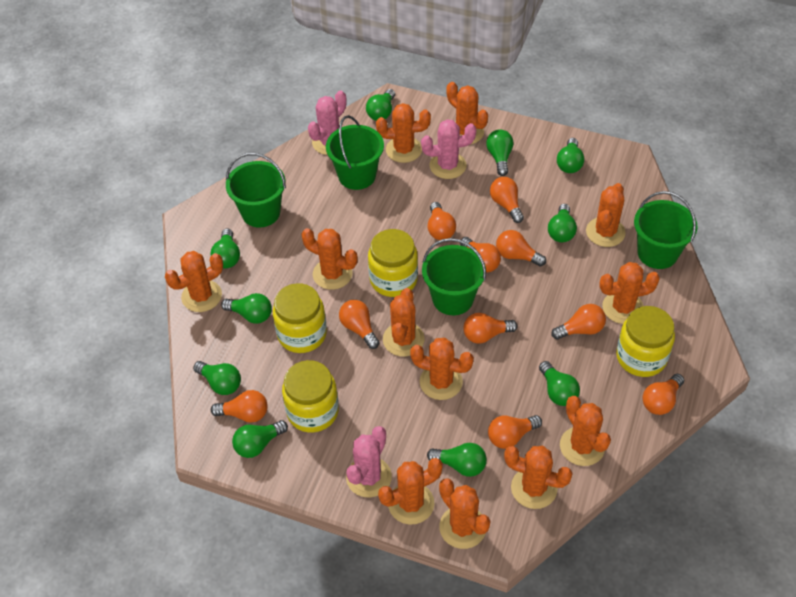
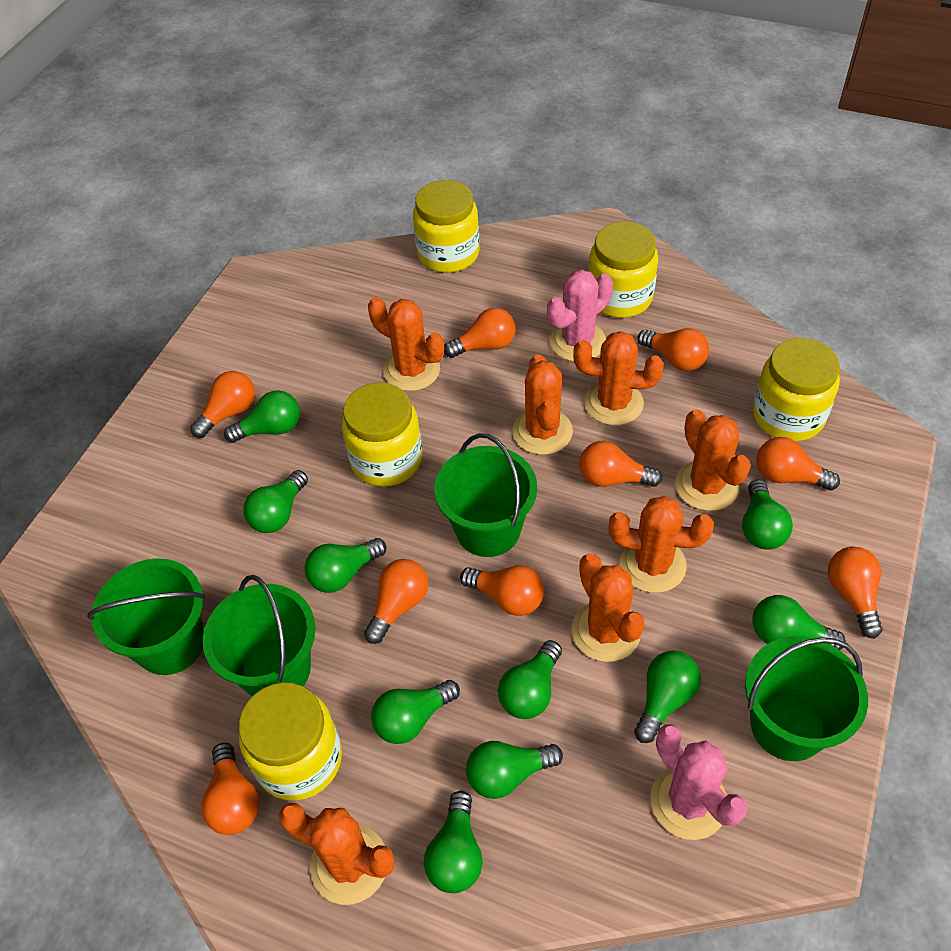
orange cactus: [165,251,223,312] [302,228,358,290] [376,103,431,163] [378,458,443,525] [383,288,425,357] [410,338,474,400] [439,479,490,549] [446,82,488,144] [504,446,573,509] [560,396,611,466] [586,183,626,247] [599,262,660,324] = 12 -> [279,803,395,905] [368,297,444,391] [513,354,573,455] [572,553,645,662] [573,331,664,425] [609,496,714,593] [675,409,751,511] = 7
orange light bulb: [211,390,268,423] [339,300,379,349] [428,202,456,240] [460,237,501,273] [463,313,517,344] [488,415,542,449] [490,177,524,223] [496,230,546,267] [551,304,606,340] [643,374,684,415] = 10 -> [190,371,255,438] [201,743,259,835] [364,559,428,644] [444,308,516,358] [460,565,544,616] [579,441,663,487] [637,328,709,371] [757,437,840,490] [828,547,883,639] = 9
pink cactus: [308,91,347,155] [346,426,392,497] [421,119,476,179] = 3 -> [547,269,613,362] [651,724,747,840] = 2
yellow jar: [273,283,327,353] [282,360,339,433] [368,229,418,297] [616,306,675,377] = 4 -> [239,683,342,801] [342,382,422,487] [413,180,479,273] [588,221,658,318] [753,338,840,442] = 5

